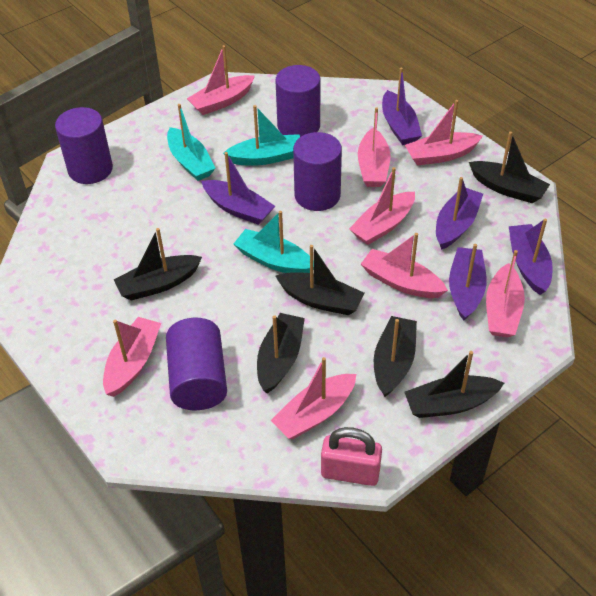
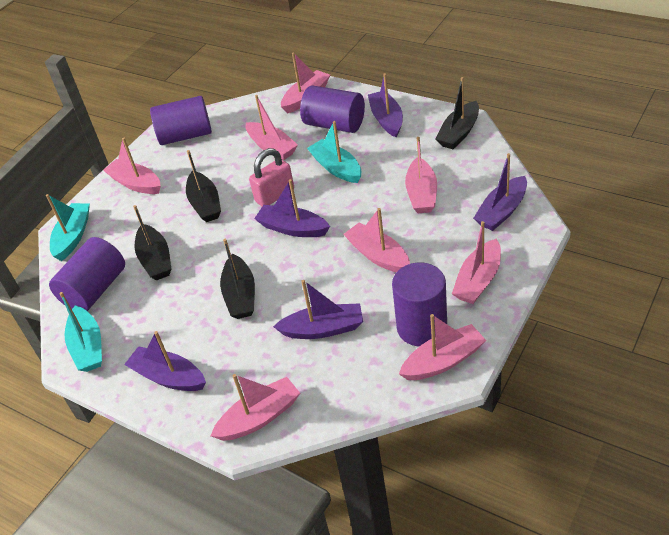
black boat: [114,228,202,301] [257,313,305,393] [275,245,364,315] [374,316,417,397] [405,351,504,418] [469,132,550,204] = 6 -> [133,205,171,280] [186,150,221,222] [220,239,255,319] [435,77,479,149] = 4

